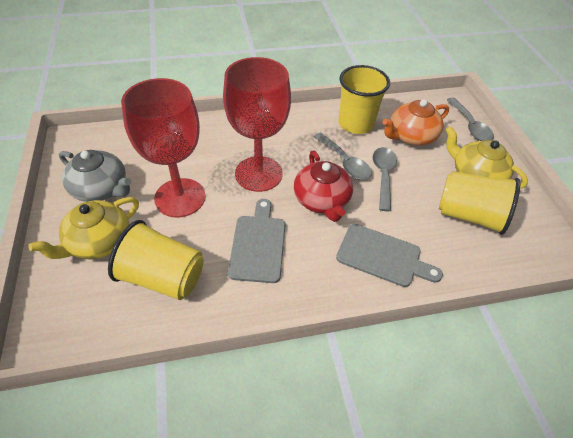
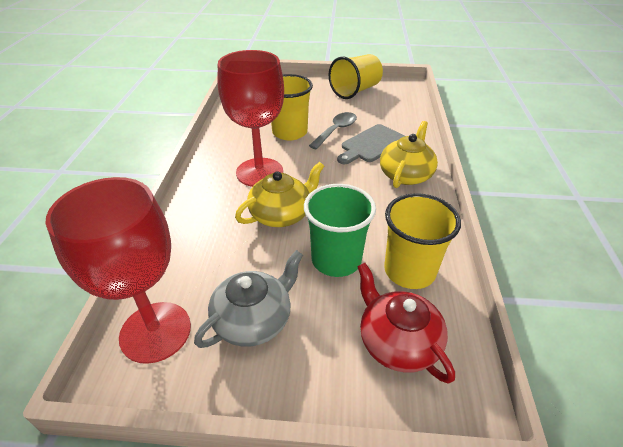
green cup: none = 0 -> [304,184,376,277] = 1
grey cutting board: [228,199,286,283] [336,224,443,287] = 2 -> [337,124,405,164] = 1
grey spoon: [314,133,372,180] [373,147,397,211] [447,97,494,141] = 3 -> [309,112,357,149] = 1
orange teapot: [382,99,449,146] = 1 -> none = 0

